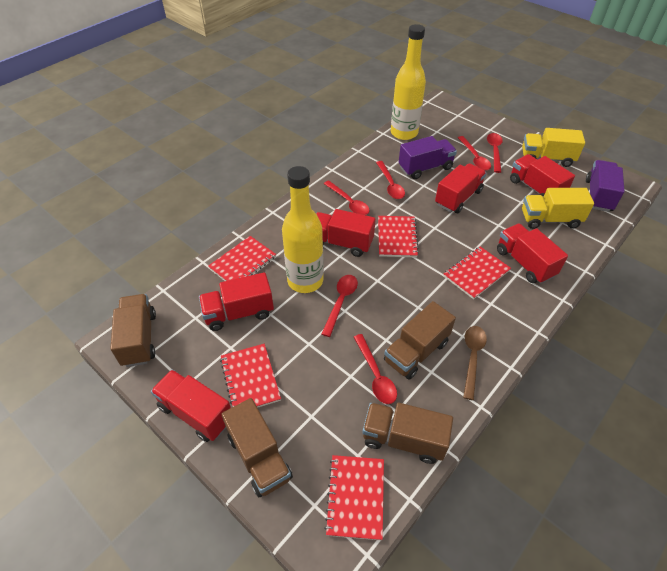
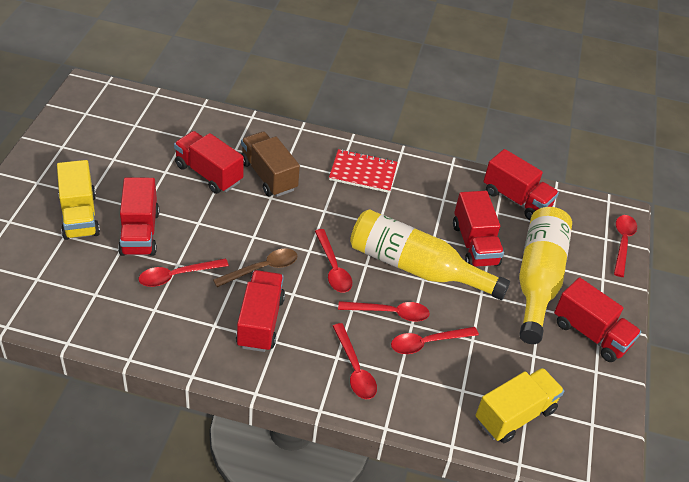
brown truck: [110,294,156,367] [221,398,293,497] [362,403,453,464] [384,301,456,380] = 4 -> [241,131,300,197] = 1
purple truck: [399,136,457,179] [586,160,625,212] = 2 -> none = 0
red notebook: [208,236,276,281] [220,344,281,408] [324,455,384,540] [378,216,419,257] [443,246,511,299] = 5 -> [329,149,398,193] = 1

